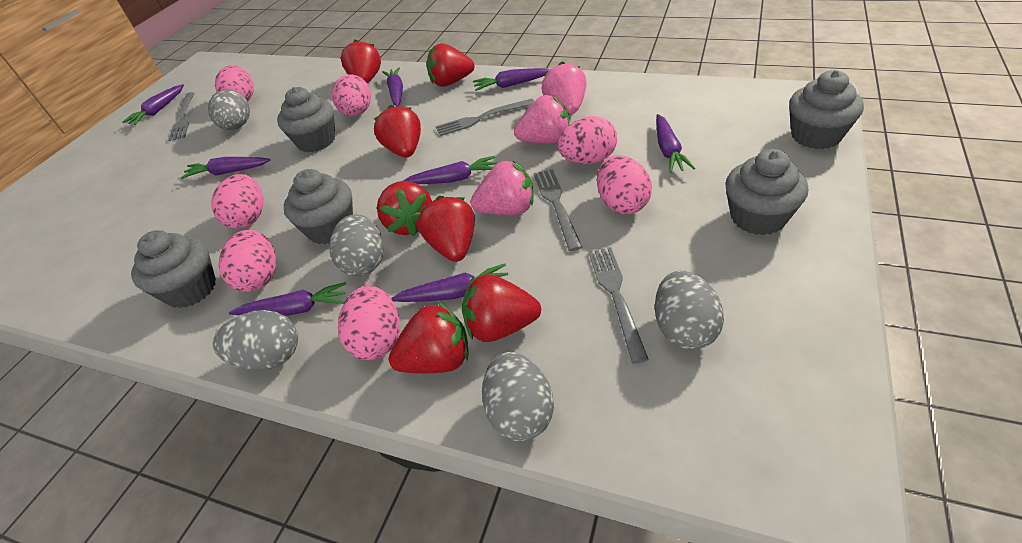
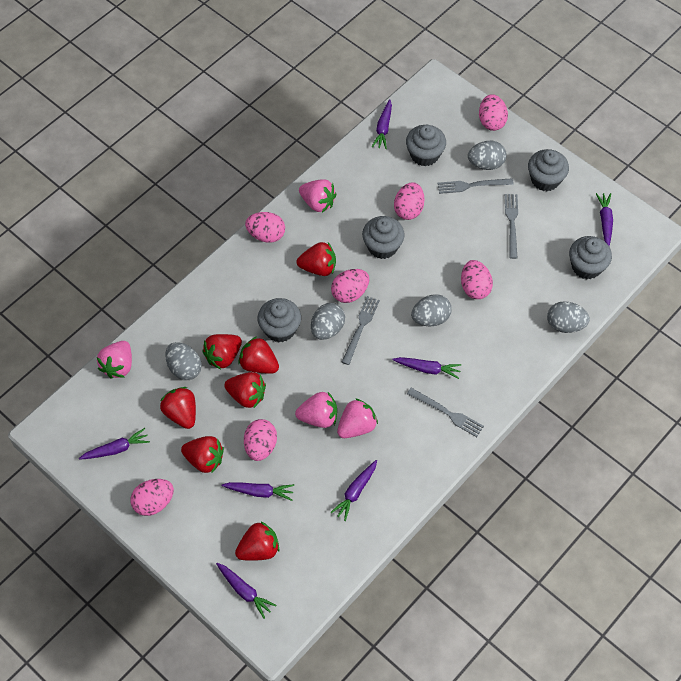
pink strawberry: [471,161,534,215] [514,95,570,144] [542,62,587,114] = 3 -> [97,341,132,379] [295,392,337,428] [299,179,337,212] [337,398,378,438] = 4
purple carrot: [122,84,184,125] [181,157,270,179] [229,282,346,316] [382,67,403,106] [391,264,508,302] [403,156,497,184] [473,68,551,91] [656,114,695,173] = 8 -> [79,428,150,460] [216,563,276,619] [222,482,294,501] [331,460,377,521] [372,99,392,149] [392,357,461,379] [596,193,613,246] = 7

